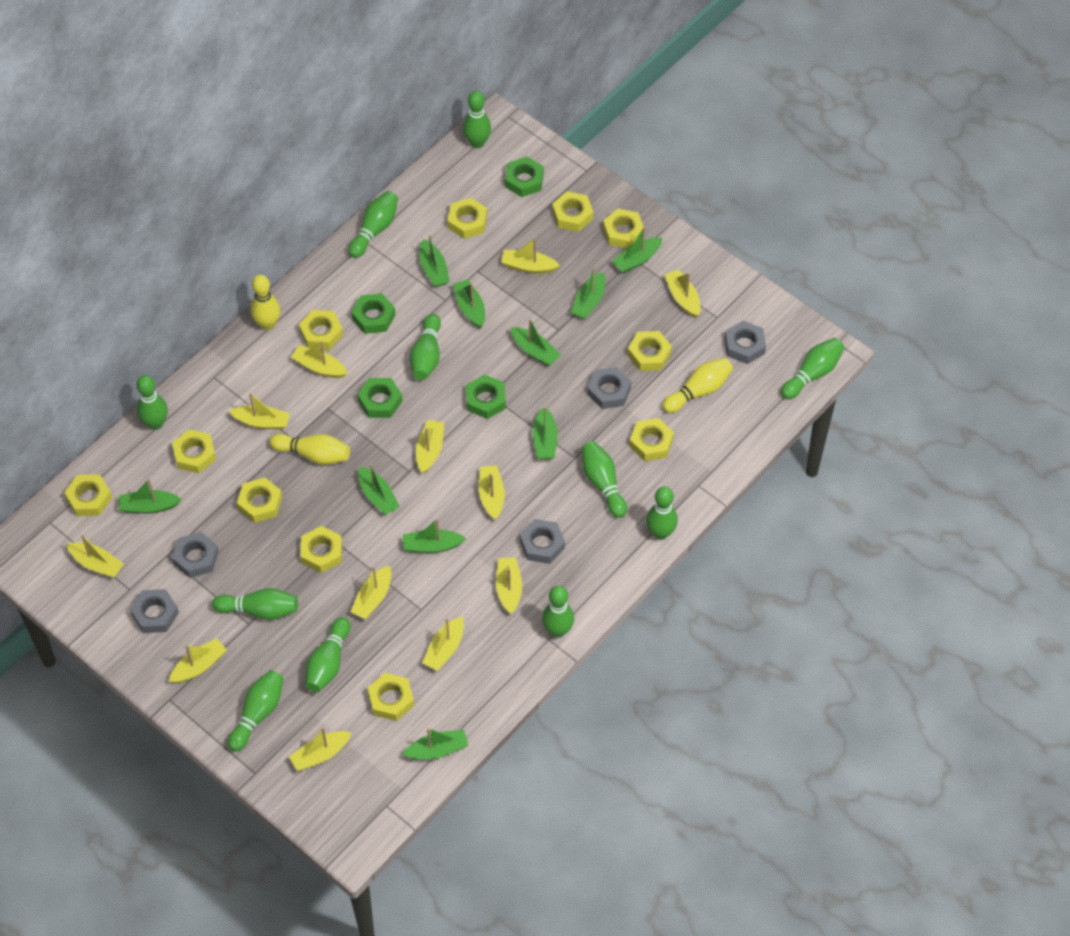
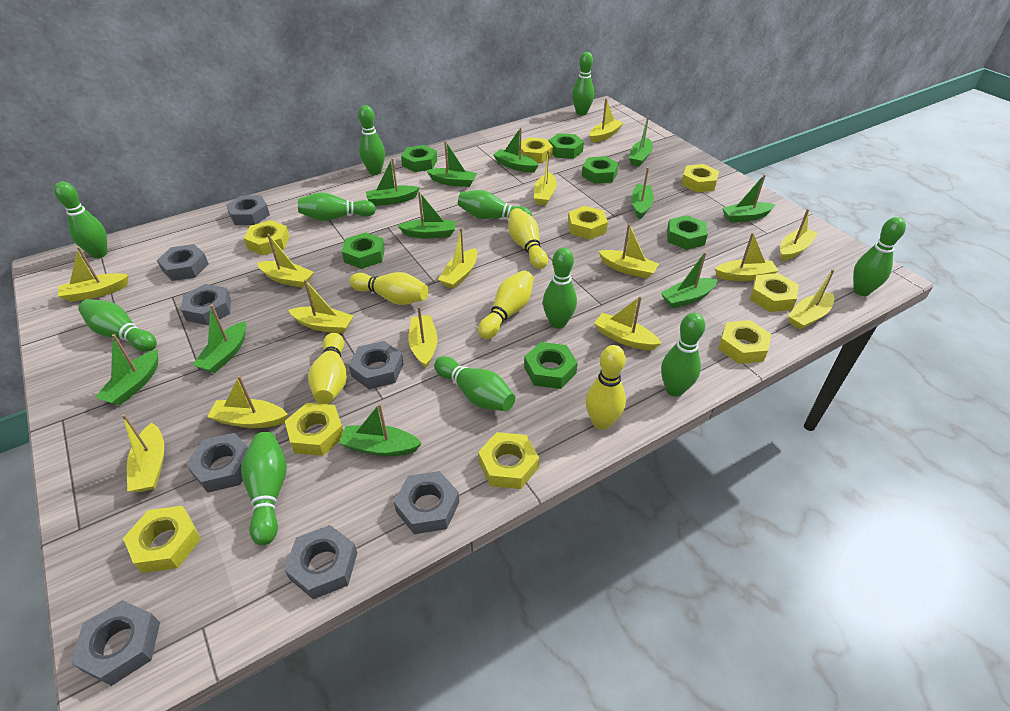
green boat: [119,479,182,514] [358,464,400,515] [402,728,469,760] [403,519,466,553] [419,235,450,287] [453,279,485,328] [510,318,561,366] [532,407,558,459] [571,267,606,319] [612,226,663,273] = 10 -> [95,334,158,405] [193,304,246,373] [339,403,422,456] [366,158,420,206] [398,191,455,239] [426,141,477,187] [493,127,539,173] [629,116,653,166] [631,167,654,219] [661,252,718,308] [722,174,775,223] = 11
green nut: [351,293,395,334] [357,378,403,418] [466,374,506,419] [505,157,544,197] = 4 -> [342,232,385,269] [401,145,437,172] [524,342,578,389] [549,133,584,159] [582,156,619,184] [667,215,708,250] = 6
grey nut: [130,589,179,633] [172,532,219,578] [520,519,565,564] [587,367,631,409] [725,321,766,364] = 5 -> [70,600,160,686] [157,244,209,281] [181,284,231,325] [186,433,248,493] [226,195,270,225] [284,525,357,599] [349,341,403,389] [394,471,460,534] = 8
yellow boat: [67,534,124,578] [169,638,227,683] [229,393,290,430] [289,727,352,771] [291,341,348,378] [350,566,391,619] [416,420,444,474] [422,617,464,671] [479,465,505,520] [496,557,522,614] [501,238,560,274] [664,269,701,318] = 12 -> [58,247,129,302] [122,414,164,492] [207,376,288,428] [257,234,314,288] [288,279,353,334] [409,306,438,368] [438,227,477,289] [534,151,557,206] [590,99,623,143] [594,296,662,350] [599,224,659,279] [715,232,778,281] [780,209,817,261] [788,269,835,330] = 14
yellow bowling pin: [250,275,280,330] [269,434,350,465] [662,358,733,413] = 3 -> [308,333,347,404] [349,272,429,305] [478,270,534,339] [509,208,548,269] [585,345,626,430] = 5
yellow nut: [64,474,112,516] [172,429,216,473] [237,477,282,523] [299,310,343,350] [300,526,342,573] [368,673,414,721] [447,198,487,239] [552,191,593,232] [603,209,644,248] [627,331,672,371] [629,418,674,461] = 11 -> [123,506,201,573] [244,220,289,255] [285,403,344,456] [478,432,539,489] [521,137,553,163] [568,206,608,240] [681,164,719,192] [718,320,771,364] [750,273,799,312] = 9

